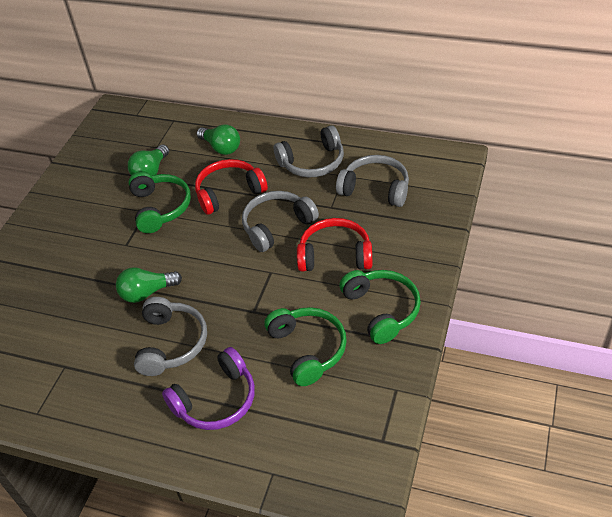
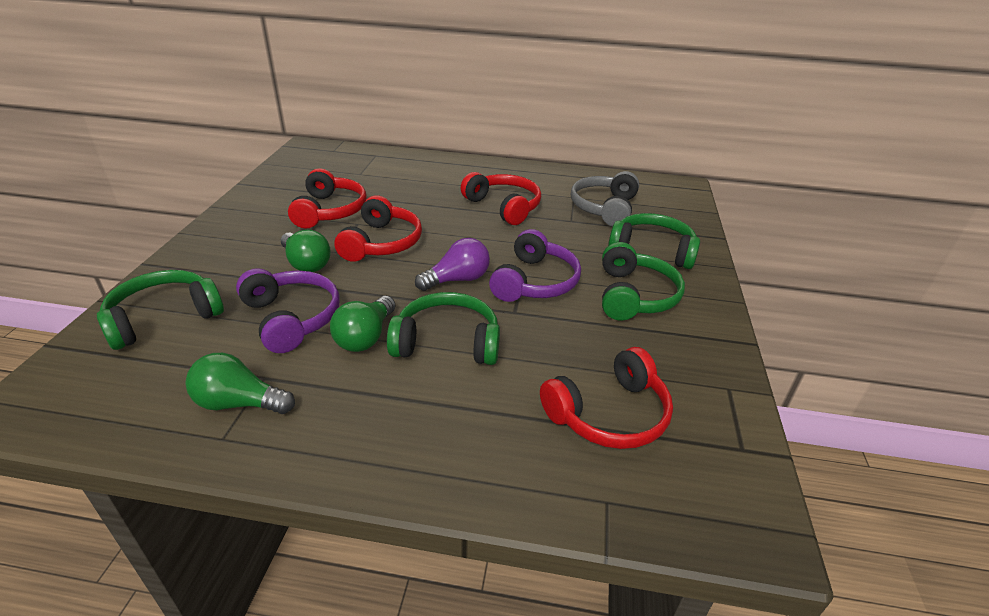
green headphones: [128,171,191,233] [264,307,347,386] [339,270,421,344] = 3 -> [97,270,224,350] [387,292,500,365] [602,242,685,320] [608,213,700,269] = 4
grey headphones: [134,297,207,376] [242,191,319,252] [274,125,344,177] [336,155,409,207] = 4 -> [571,171,639,226] = 1
purple headphones: [162,347,255,430] = 1 -> [236,268,340,353] [489,229,581,302] = 2
purple light bulb: none = 0 -> [415,238,490,291] = 1
red headphones: [195,159,268,215] [297,218,372,272] = 2 -> [288,168,367,229] [334,195,422,262] [461,172,541,225] [540,347,673,449] = 4

